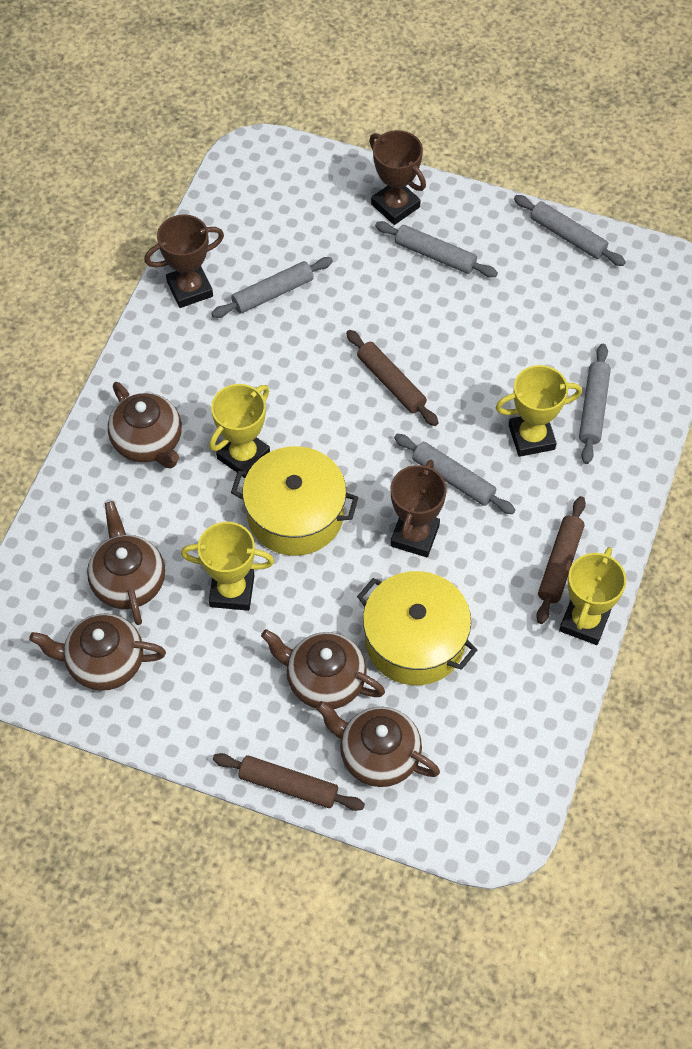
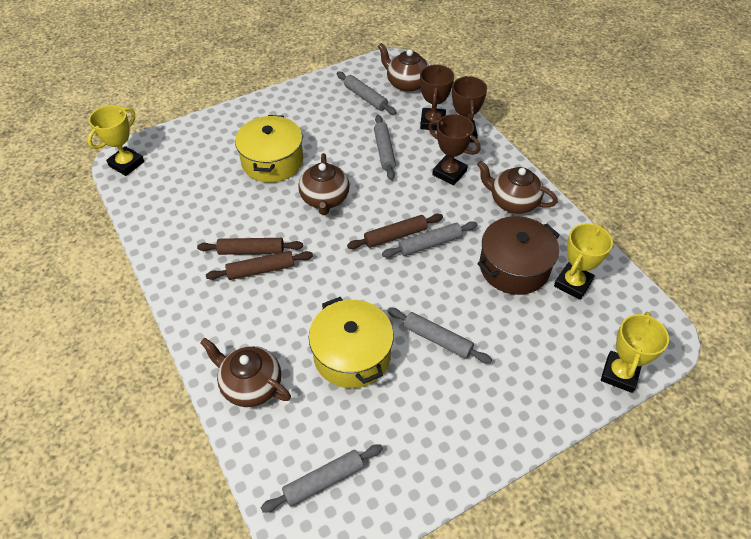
brown pot: none = 0 -> [477,216,560,295] = 1
brown teapot: [29,613,166,691] [87,501,165,625] [108,382,182,468] [261,629,385,709] [316,701,440,787] = 5 -> [200,338,291,407] [298,153,350,215] [378,43,429,92] [477,161,558,214] = 4
yellow trophy: [181,522,274,611] [209,384,270,478] [495,365,582,457] [559,547,626,645] = 4 -> [87,105,144,176] [554,223,613,300] [601,312,669,393] = 3

